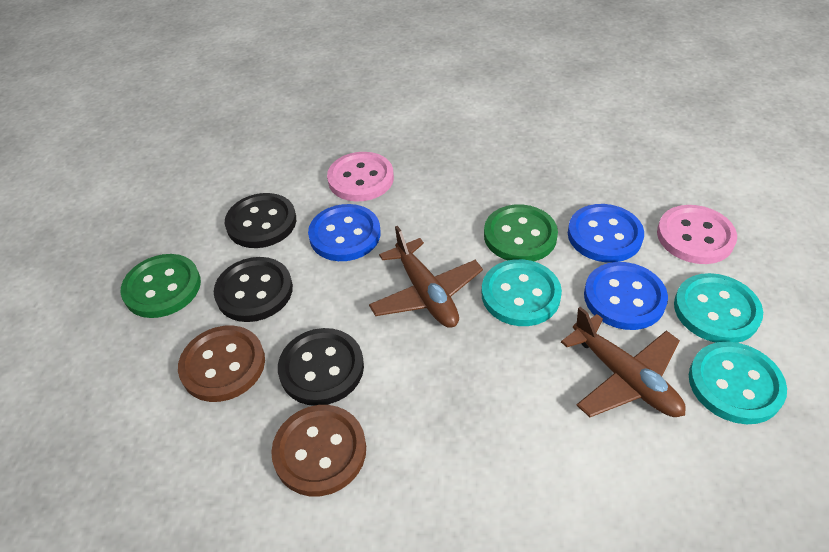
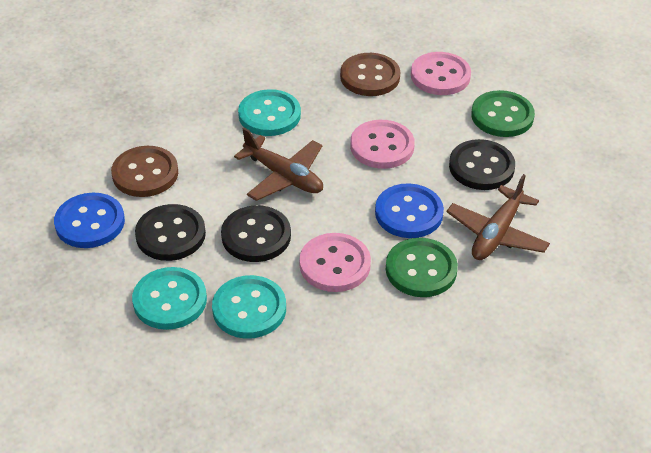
blue button: [308,204,381,261] [568,204,644,263] [584,262,668,330] = 3 -> [54,193,125,248] [375,183,444,238] = 2
pink button: [327,152,394,202] [657,205,737,264] = 2 -> [299,233,371,292] [350,120,415,169] [411,52,471,95] = 3

